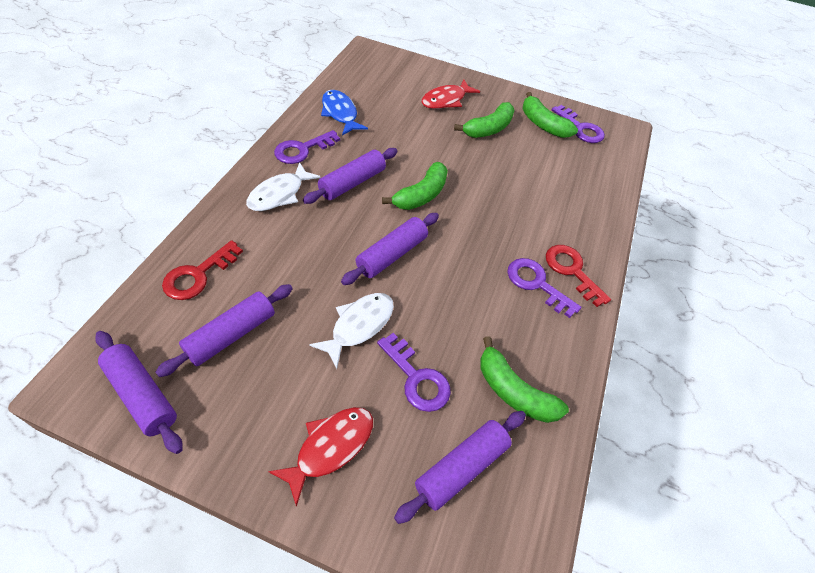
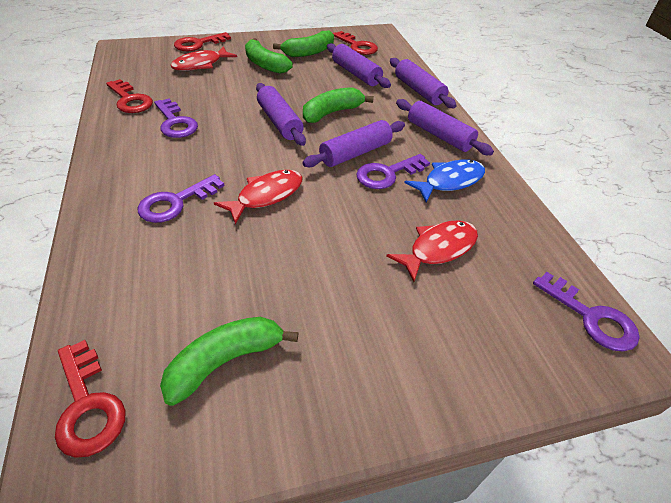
red fish: [268,407,373,507] [422,80,480,109] = 2 -> [171,46,237,71] [214,170,303,224] [386,220,478,282] = 3
red key: [162,240,243,300] [546,245,611,307] = 2 -> [55,340,126,458] [106,79,153,113] [174,32,231,51] [333,31,378,55] = 4
white fish: [246,162,321,211] [309,293,394,369] = 2 -> none = 0

